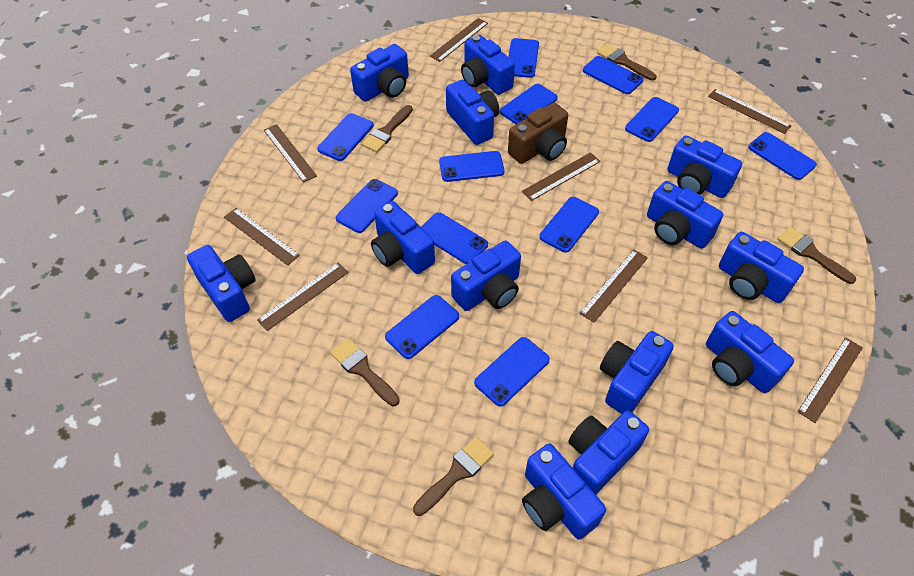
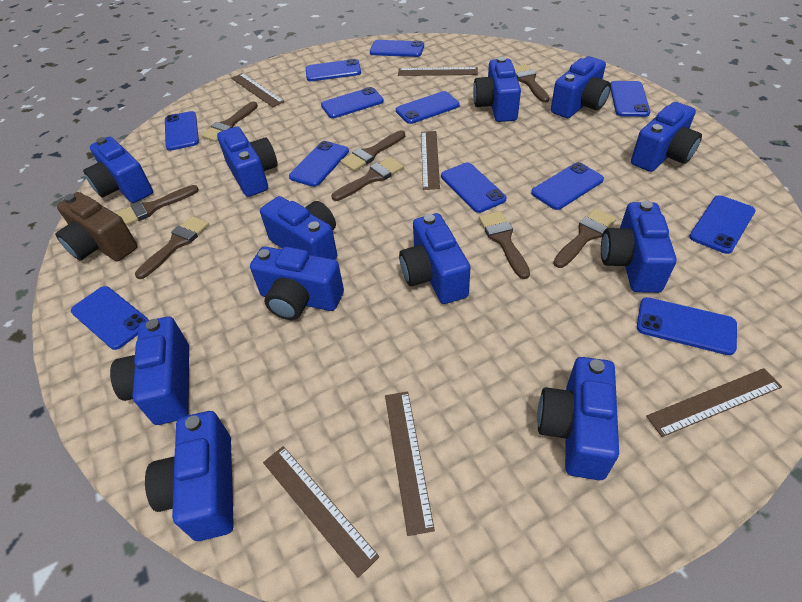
blue camera: [187,245,256,322] [350,44,409,102] [371,201,435,274] [446,80,499,145] [451,241,521,311] [461,35,515,95] [522,443,606,540] [568,410,649,494] [600,331,674,414] [647,181,723,249] [667,135,742,198] [706,311,794,393] [719,232,804,303] = 13 -> [83,137,153,203] [110,317,189,425] [145,411,234,541] [217,127,278,197] [250,246,344,320] [260,196,337,260] [399,213,470,304] [473,57,521,122] [537,357,619,480] [551,56,611,118] [601,201,676,293] [631,102,702,172] = 12
brown brush: [330,338,400,406] [361,105,413,152] [413,437,494,516] [597,43,657,81] [777,227,856,284] = 5 -> [115,185,199,226] [135,216,209,279] [201,102,258,142] [332,157,404,201] [340,130,405,171] [479,211,530,279] [514,64,549,103] [553,208,616,268] = 8
brown ruler: [224,208,300,266] [257,263,349,331] [264,124,317,183] [430,18,488,62] [522,152,601,201] [579,250,648,323] [708,89,792,134] [797,338,863,423] = 8 -> [231,73,284,107] [263,446,379,578] [385,391,435,536] [398,67,478,76] [421,131,440,190] [646,368,782,437] = 6

